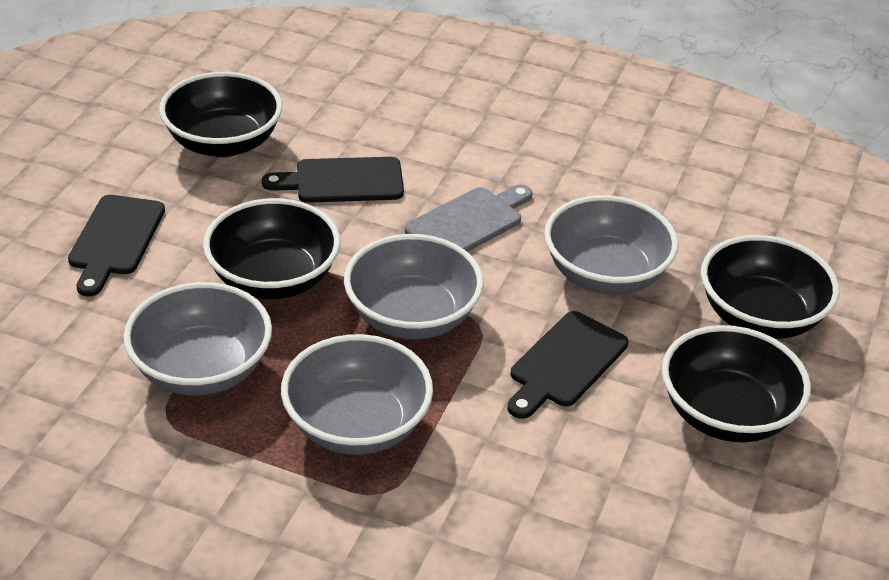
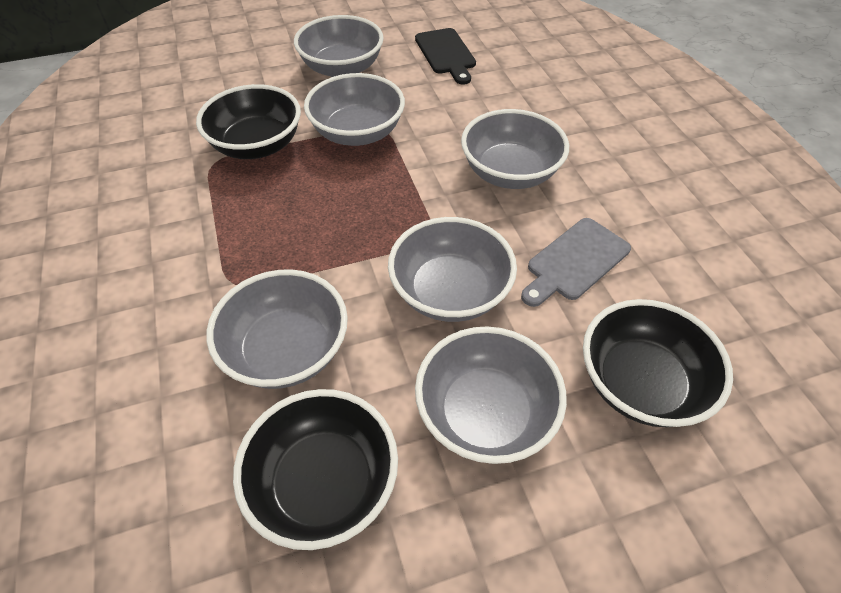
black bowl: [159,72,282,157] [203,198,340,299] [662,325,811,443] [701,235,839,339] = 4 -> [196,84,301,159] [233,389,398,550] [583,299,733,427] = 3
black cutting board: [68,195,165,296] [262,157,404,203] [508,311,628,419] = 3 -> [415,28,476,85] = 1
grey bowl: [123,282,272,396] [281,334,433,455] [344,234,484,339] [544,195,678,294] = 4 -> [207,269,348,389] [294,15,384,77] [304,73,405,146] [388,217,517,322] [415,326,567,464] [461,109,569,189] = 6

